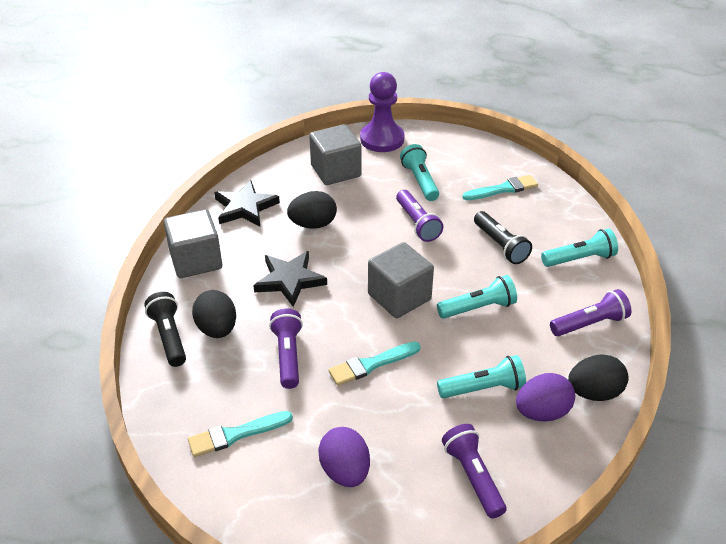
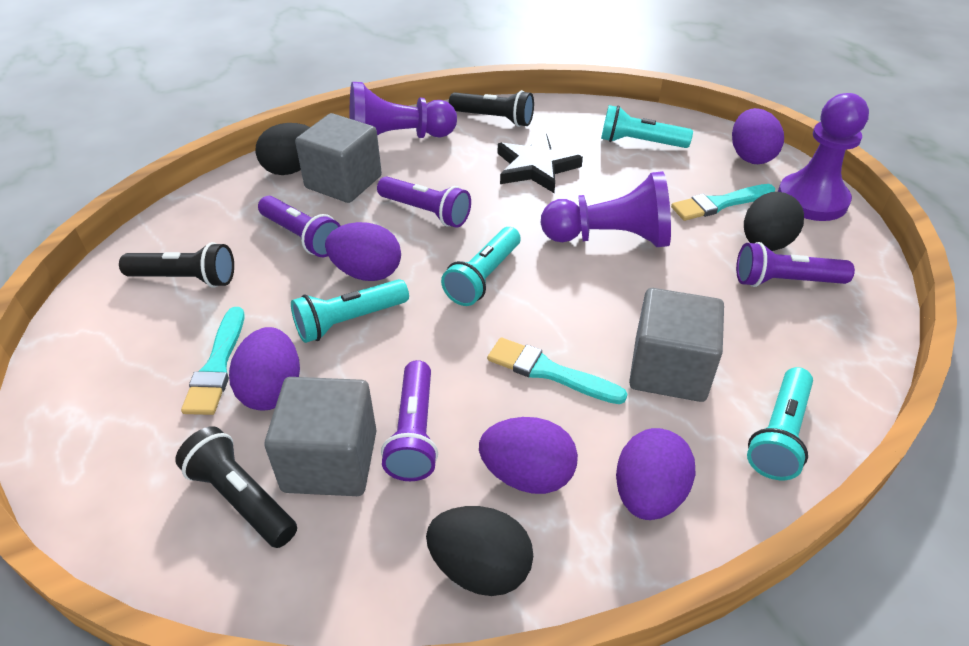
black flashlight: [145,292,186,367] [474,211,532,264] = 2 -> [119,242,234,288] [175,426,297,548] [449,90,534,127] = 3
black star: [214,180,280,226] [253,251,327,307] = 2 -> [498,134,583,193] = 1
purple egg: [318,427,370,487] [516,373,575,422] = 2 -> [229,327,300,411] [325,222,401,281] [479,417,578,494] [616,428,696,520] [732,108,784,164] = 5
purple pawn: [360,72,404,152] = 1 -> [350,82,457,138] [541,171,671,247] [778,93,869,221] = 3

